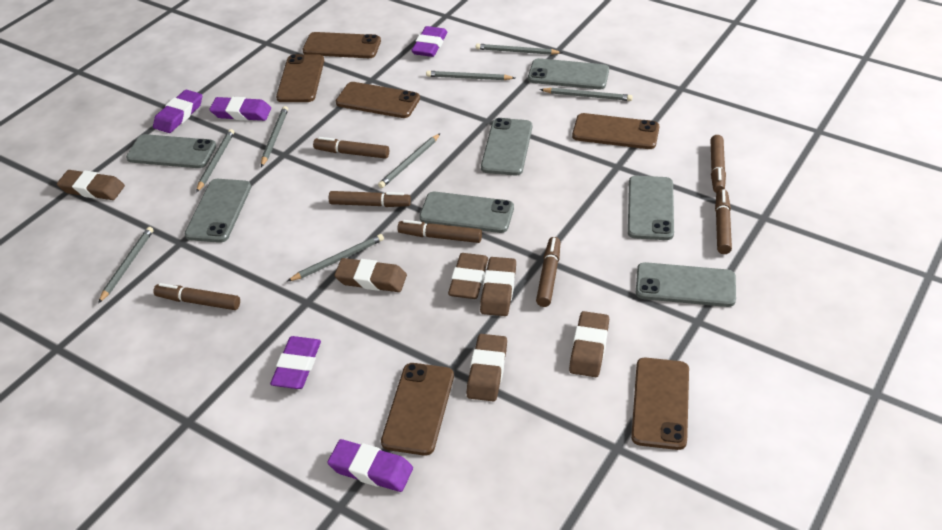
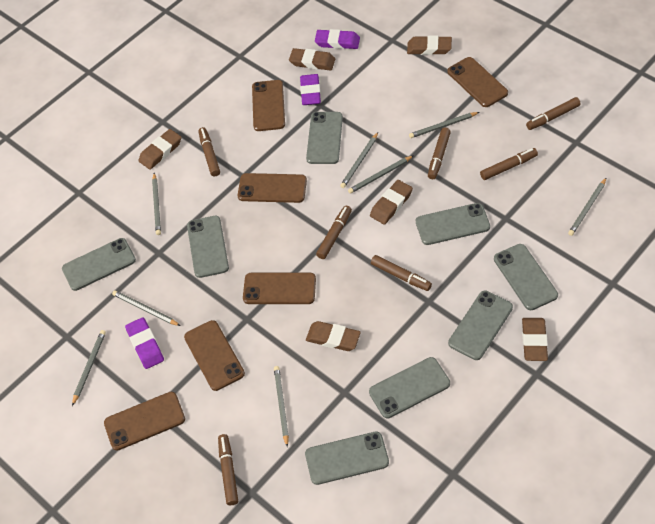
grey phone: [126,134,216,168] [185,179,251,243] [419,192,514,233] [481,118,532,175] [528,58,609,89] [628,176,674,240] [636,262,736,307] = 7 -> [62,238,136,291] [187,216,229,278] [305,432,389,485] [306,112,343,164] [369,357,450,418] [416,203,490,245] [448,291,513,360] [494,244,558,310] = 8
purple eraser: [153,90,202,133] [209,97,271,121] [270,336,321,389] [327,439,413,492] [411,26,447,57] = 5 -> [125,317,164,369] [300,74,321,105] [315,29,360,49] = 3

